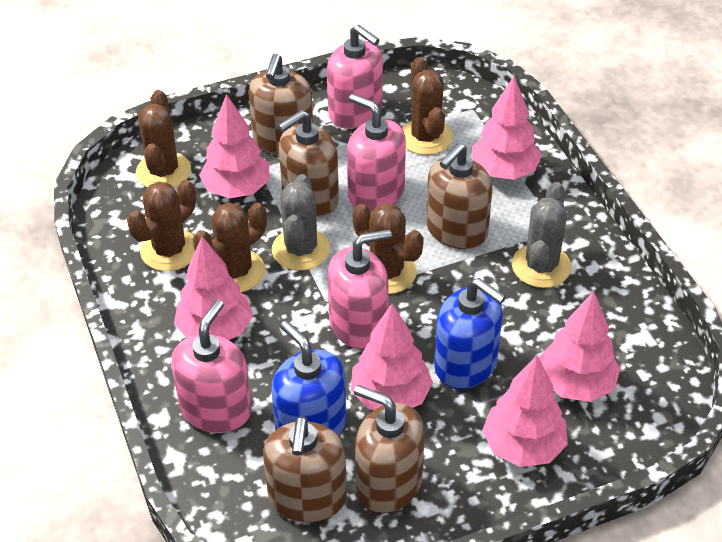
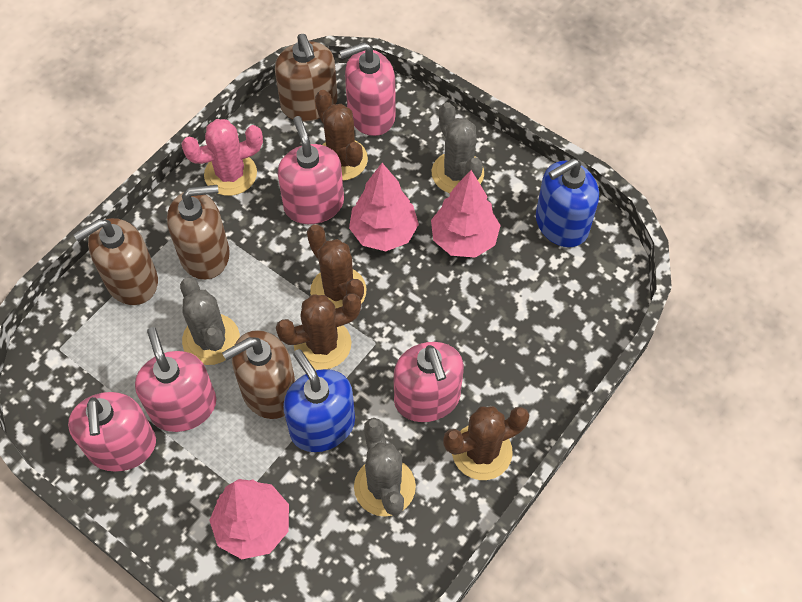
brown cactus: [127,180,196,271] [136,90,191,188] [193,202,267,293] [352,203,424,294] [402,57,453,155] = 5 -> [276,294,361,370] [307,224,367,309] [315,90,368,181] [443,406,529,480] = 4
brown soap dispenser: [248,54,313,155] [263,416,347,523] [278,110,339,217] [354,385,425,513] [426,143,493,249] = 5 -> [73,218,158,305] [167,185,230,280] [222,330,295,419] [275,34,338,122] = 4
grey cactus: [272,174,330,271] [512,182,571,288] = 2 -> [180,277,240,365] [354,418,416,517] [432,102,484,193] = 3
pink cactus: none = 0 -> [181,119,263,196] = 1
pink soap dispenser: [171,300,252,433] [327,25,383,129] [327,229,392,349] [347,94,406,212] = 4 -> [68,392,156,472] [135,327,216,432] [277,116,344,224] [339,42,396,136] [394,342,464,422] = 5
pink tree: [174,237,253,340] [199,94,270,199] [351,304,433,410] [472,76,542,180] [482,355,568,467] [539,291,621,402] = 6 -> [209,479,289,559] [349,163,419,251] [431,170,501,258] = 3

